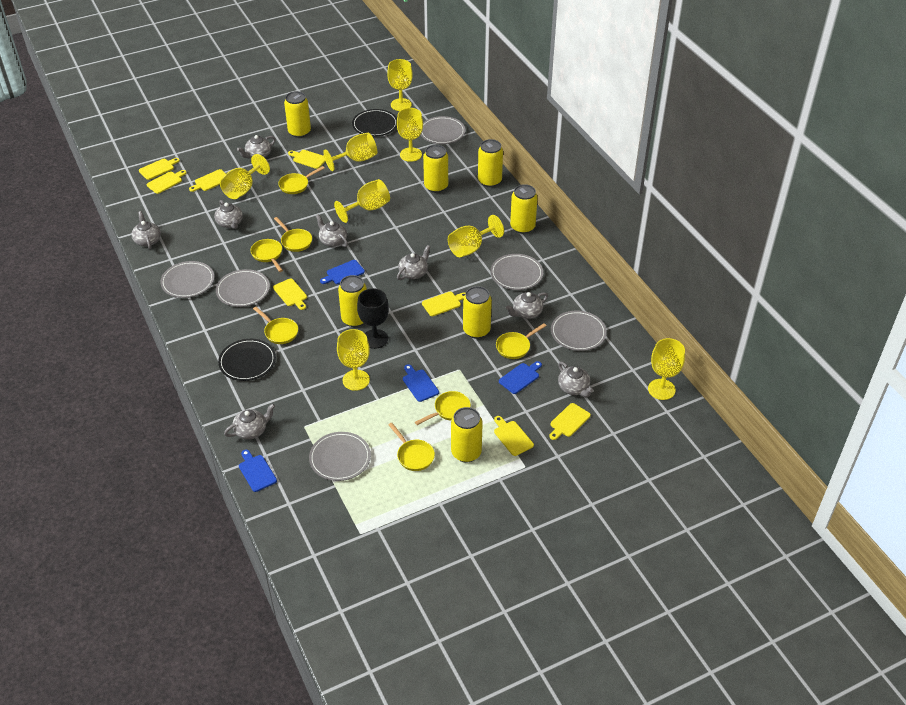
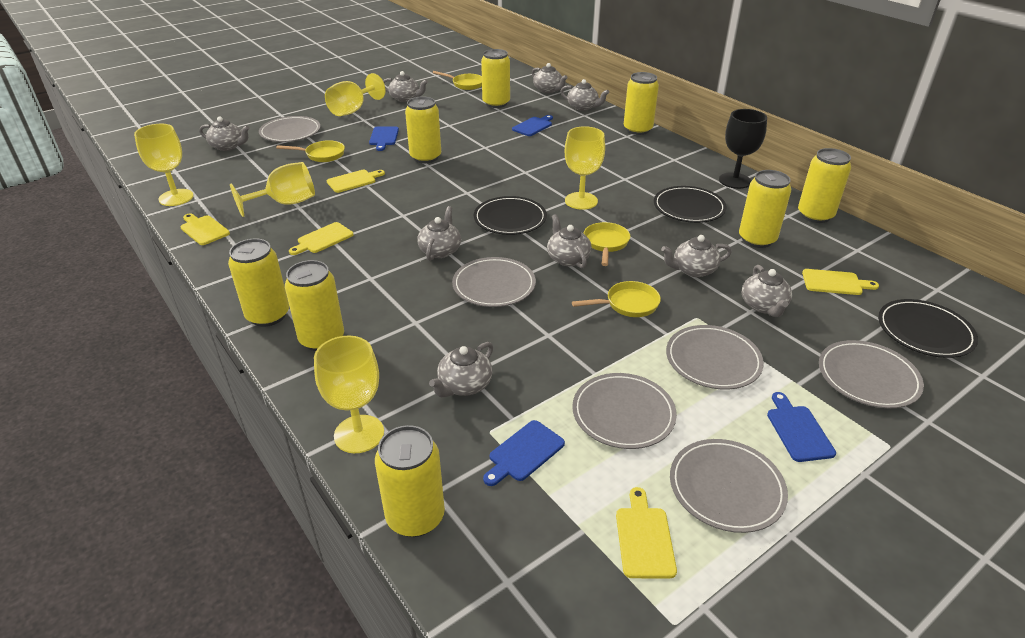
black plate: [218,339,276,381] [352,109,397,137] = 2 -> [474,196,547,235] [654,186,727,223] [878,299,978,358] = 3
grey teapot: [132,211,161,249] [214,200,243,229] [224,404,275,439] [237,135,276,158] [316,214,348,247] [397,245,430,280] [506,292,548,319] [558,362,594,397] = 8 -> [199,117,250,151] [383,71,428,102] [417,206,461,261] [429,342,493,397] [532,63,568,93] [547,214,592,268] [560,79,609,111] [661,235,732,277] [742,265,792,317] = 9
yellow can: [284,91,311,138] [338,275,367,327] [423,145,448,193] [451,407,483,462] [463,286,492,339] [478,139,503,187] [510,184,538,234] = 7 -> [228,239,289,327] [285,260,344,351] [375,425,445,537] [405,97,441,163] [481,49,510,108] [624,72,659,135] [739,170,791,248] [798,148,851,223] = 8
yellow cutting board: [139,158,180,180] [146,170,186,194] [189,169,226,192] [273,278,307,310] [288,150,326,169] [422,292,466,316] [494,416,534,456] [549,403,591,440] = 8 -> [180,213,230,245] [289,222,353,255] [327,170,385,193] [616,487,677,578] [802,269,879,295] = 5
yellow goblet: [220,154,270,199] [323,133,377,171] [334,179,390,223] [337,329,370,391] [387,59,413,111] [397,108,423,162] [448,215,504,258] [648,338,685,400] = 8 -> [134,124,194,206] [230,162,315,217] [314,336,384,453] [325,73,386,116] [565,126,605,210] = 5
yellow pan: [251,239,283,272] [253,307,298,344] [274,217,312,252] [278,166,325,194] [388,423,435,471] [415,391,471,425] [496,323,547,359] = 7 -> [276,140,345,162] [432,71,482,90] [572,281,661,317] [584,222,630,266] = 4

